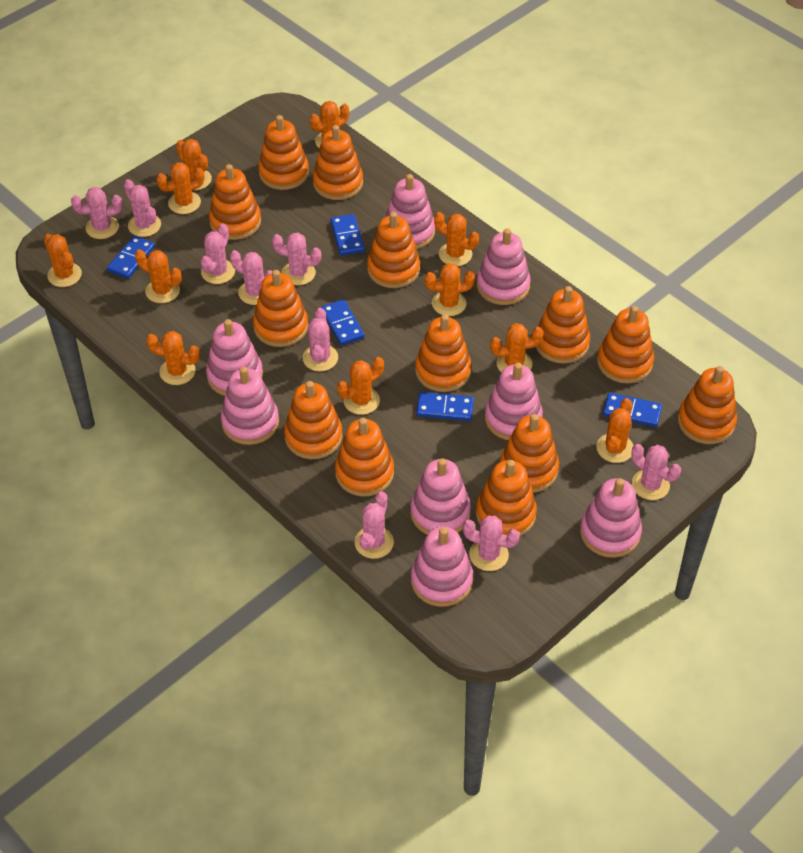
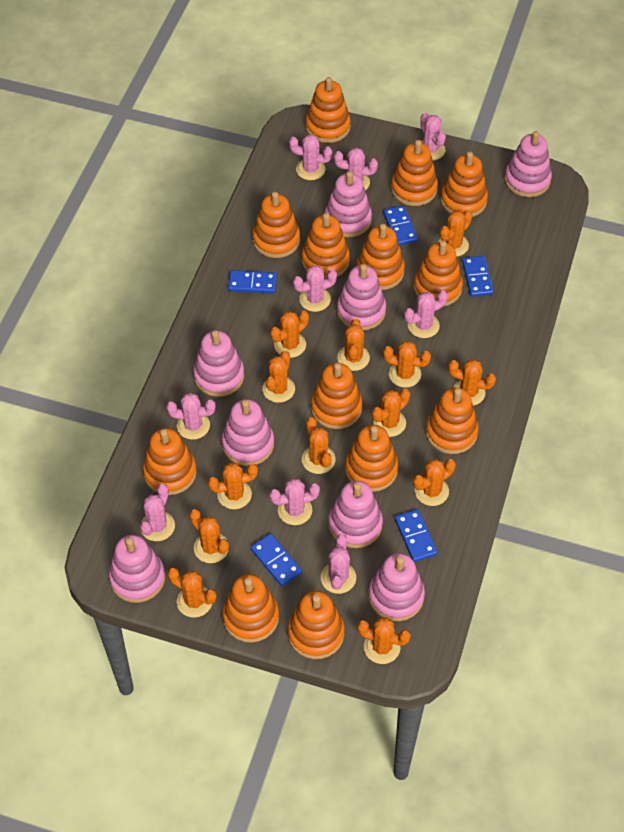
orange cactus: [44,234,82,287] [135,249,182,303] [146,331,200,385] [156,162,204,214] [176,139,212,191] [310,101,349,148] [337,357,384,415] [425,263,475,316] [434,212,479,266] [490,323,543,373] [596,398,634,463] = 11 -> [168,568,216,618] [189,509,229,563] [208,463,258,509] [262,351,295,403] [270,311,309,358] [302,417,336,474] [337,319,370,371] [357,617,411,664] [372,389,410,437] [383,341,431,388] [413,459,456,506] [439,210,472,257] [448,359,496,406] = 13

